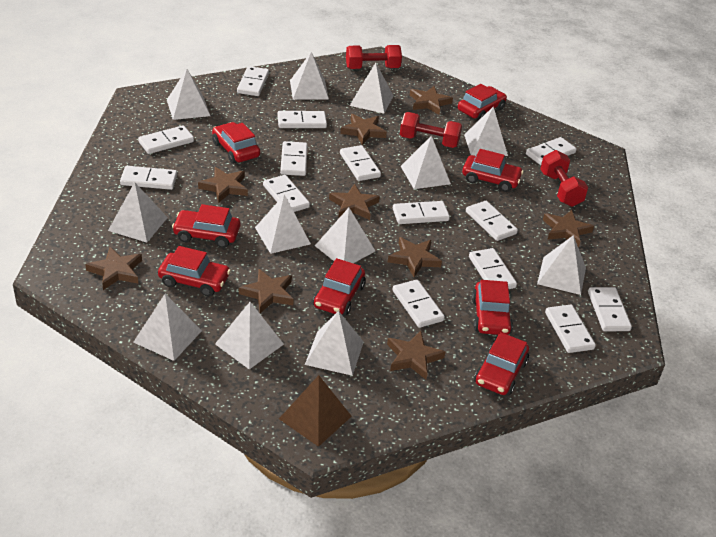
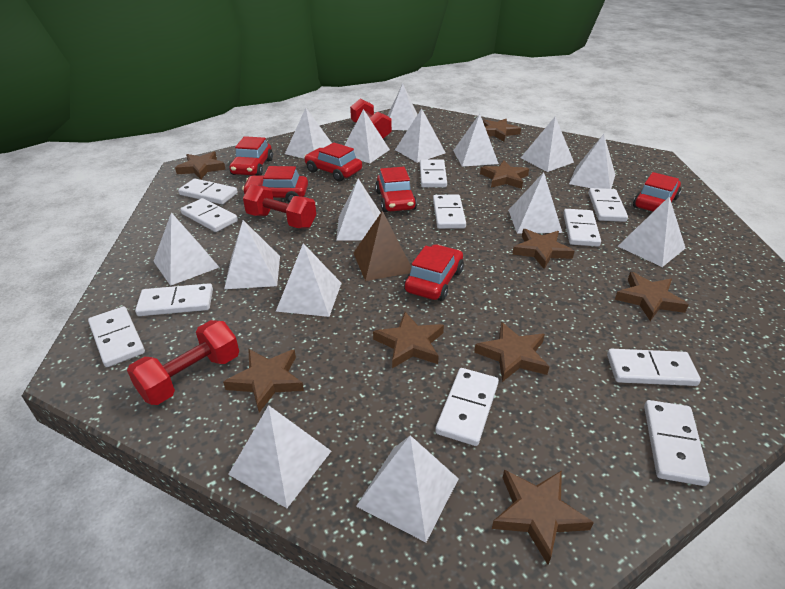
red car: [158,246,231,296] [172,204,240,248] [212,122,260,164] [313,258,365,316] [458,84,507,121] [462,149,523,192] [471,280,513,335] [474,332,529,395] = 8 -> [230,136,273,176] [242,166,308,203] [304,142,362,181] [375,167,417,212] [404,244,464,301] [633,172,681,212] = 6
white domino: [120,166,177,190] [138,125,194,154] [237,66,269,96] [263,175,310,212] [277,111,327,128] [280,141,308,176] [340,145,381,181] [392,280,445,328] [393,201,450,224] [466,201,518,241] [469,248,517,289] [526,137,577,165] [545,305,596,353] [588,287,632,331] = 14 -> [88,306,145,367] [135,283,213,316] [178,179,238,204] [180,198,238,232] [420,159,447,188] [433,195,466,229] [435,368,499,446] [563,209,601,247] [589,188,628,222] [607,349,701,386] [644,400,710,486] = 11
white pyramid: [108,182,168,242] [133,294,202,361] [167,69,210,120] [215,302,284,369] [255,194,311,254] [290,52,329,100] [305,311,364,376] [315,208,375,263] [350,63,394,113] [400,136,451,189] [464,107,508,156] [537,235,586,295] = 12 -> [153,213,220,286] [224,220,280,289] [228,405,331,508] [276,243,341,317] [285,108,332,159] [336,179,381,241] [344,109,390,163] [356,435,459,542] [387,84,418,130] [395,108,446,163] [453,114,499,167] [508,172,563,234] [521,116,574,172] [569,134,615,189] [618,197,686,267] = 15

